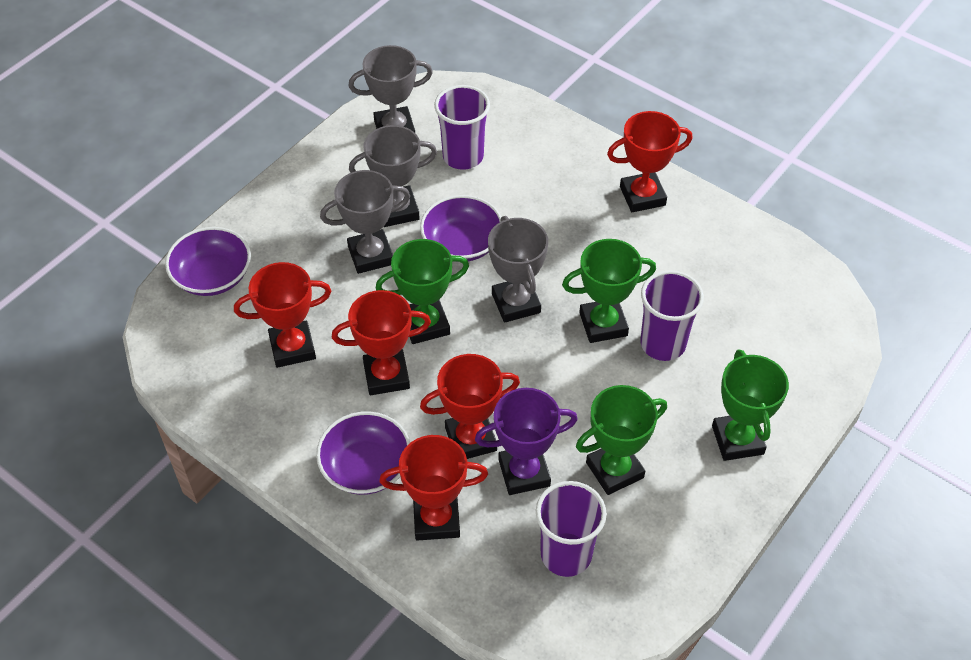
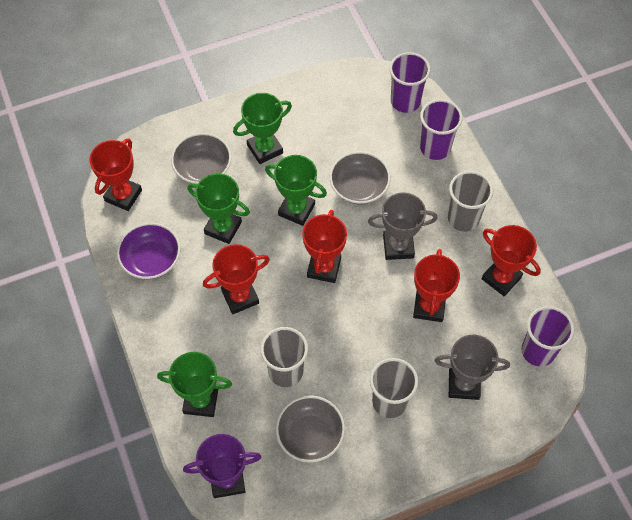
grey bowl: none = 0 -> [171,133,231,184] [276,396,345,463] [330,151,391,204] = 3
grey cup: none = 0 -> [260,327,308,387] [370,358,418,418] [448,171,493,232] = 3
grey trophy: [320,170,410,274] [348,45,433,132] [349,125,437,227] [488,216,548,323] = 4 -> [368,193,438,260] [435,335,510,400] = 2
purple bowl: [165,227,251,296] [316,411,410,495] [420,195,501,261] = 3 -> [117,223,180,279] = 1

